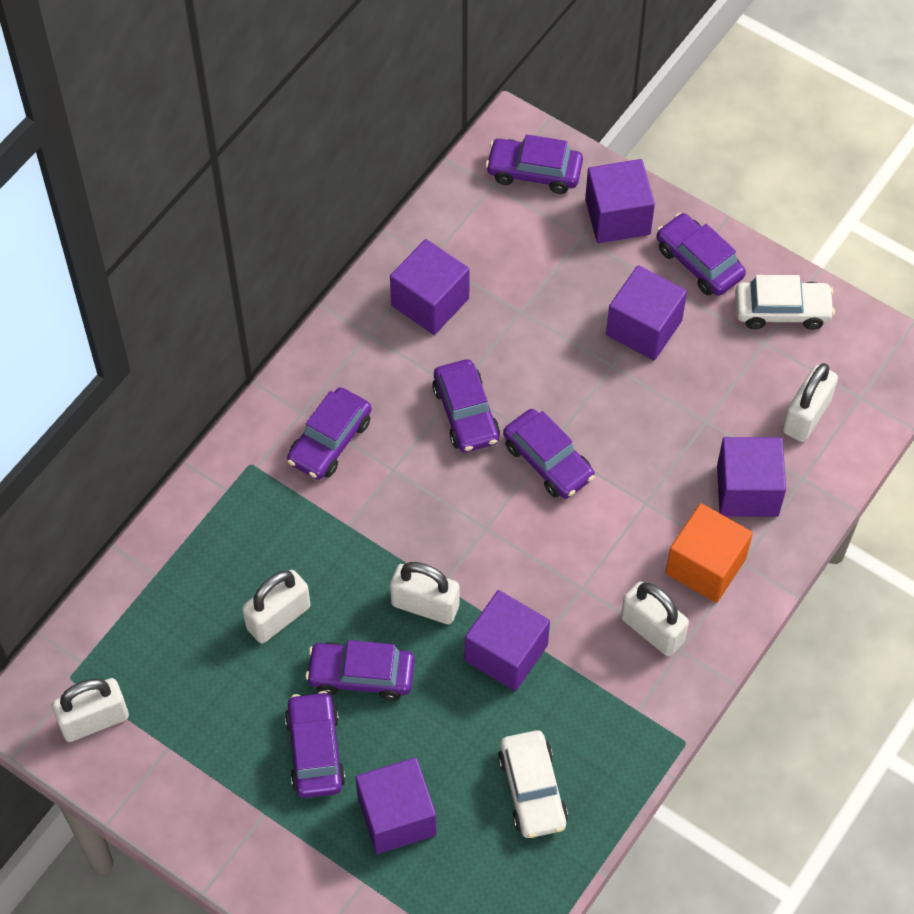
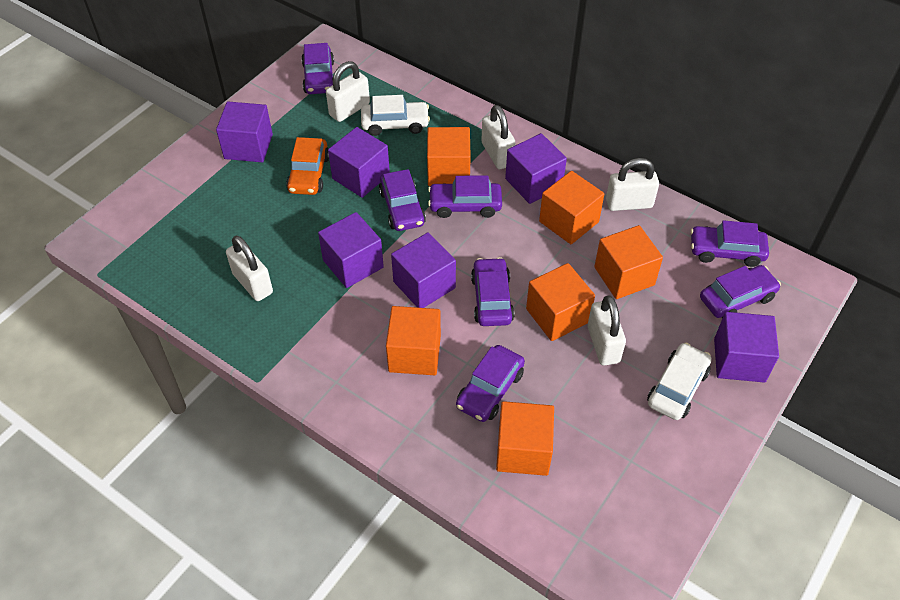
orange car: none = 0 -> [286,137,329,195] = 1
orange cube: [665,503,753,603] = 1 -> [386,306,441,375] [427,127,471,186] [496,401,554,476] [526,263,595,341] [539,171,604,244] [594,225,663,299] = 6

